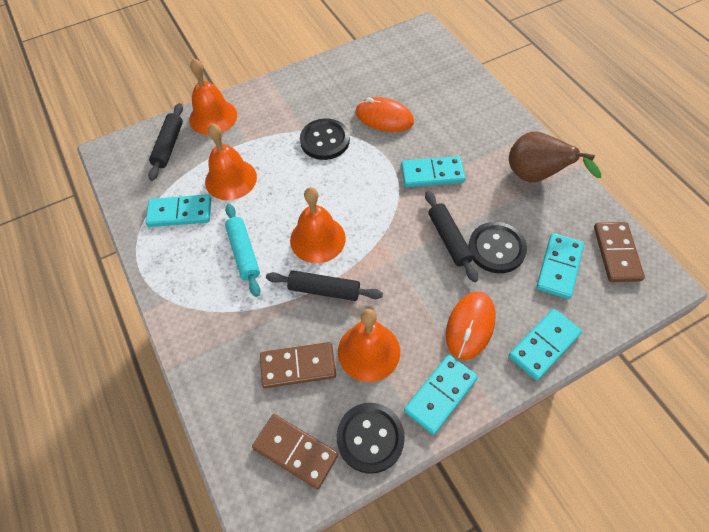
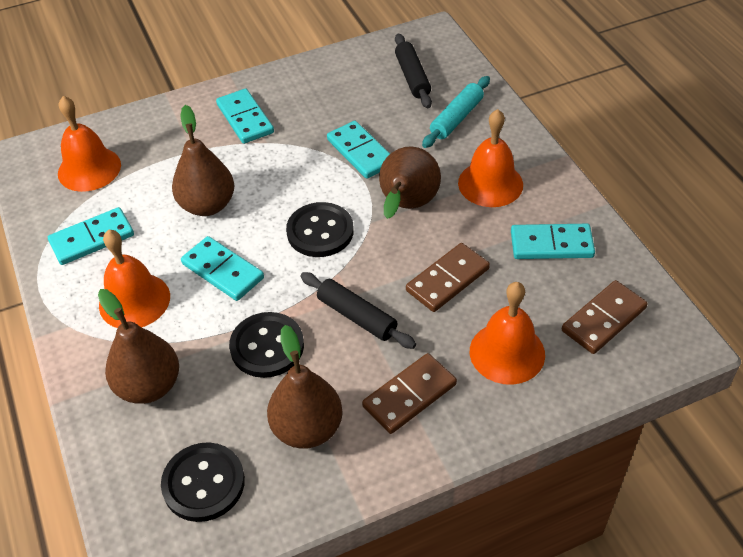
black rolling pin: [148,103,183,181] [266,271,383,301] [425,191,478,282] = 3 -> [301,272,416,349] [395,34,432,108] = 2
brown pear: [509,132,601,182] = 1 -> [98,289,179,404] [172,105,234,216] [267,325,343,449] [379,146,441,219] = 4
orange mouse: [355,97,414,132] [446,291,496,360] = 2 -> none = 0

